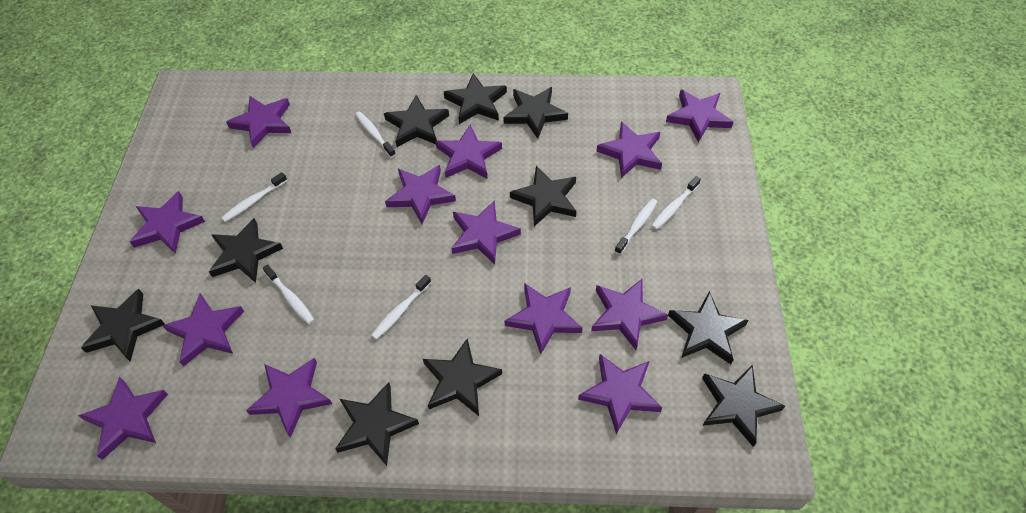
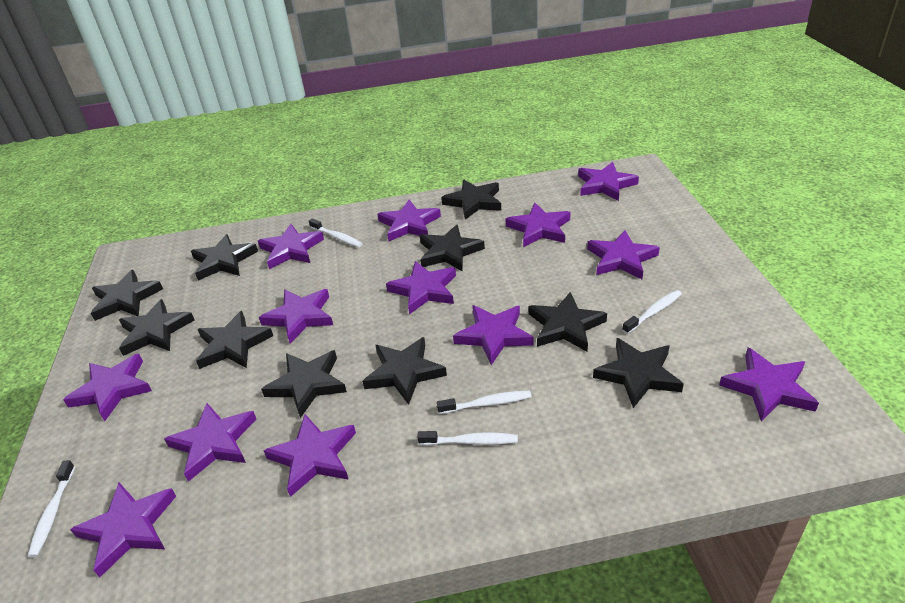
white toothbrush: [221,172,287,222] [263,264,314,324] [355,111,396,157] [371,275,431,339] [615,198,657,255] [651,176,701,230] = 6 -> [28,460,75,558] [309,218,363,247] [417,431,518,445] [437,390,531,414] [622,290,682,334] = 5

